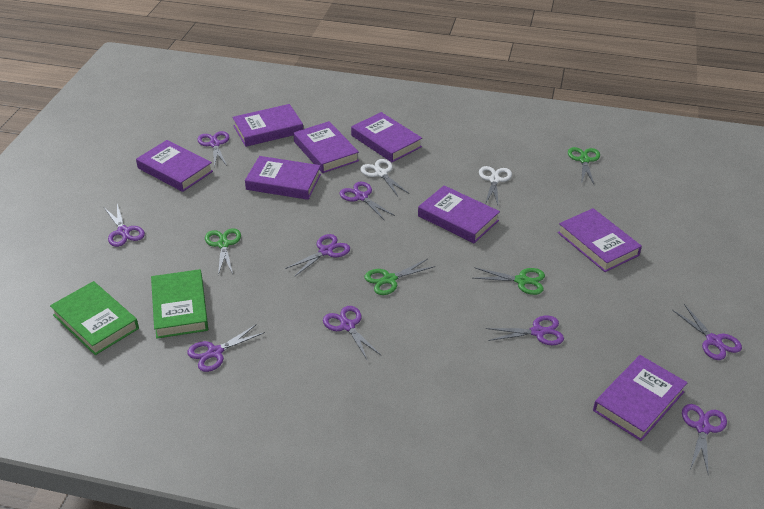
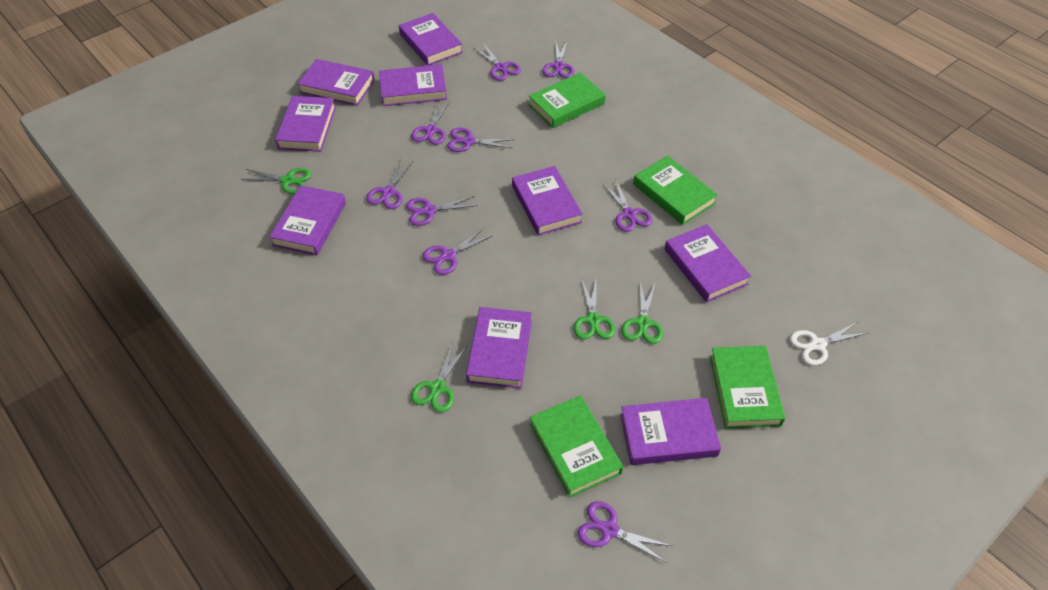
green book: [50,281,139,355] [151,269,208,339] = 2 -> [528,73,606,128] [530,395,623,498] [633,156,718,225] [710,346,785,429] = 4
purple book: [136,140,213,192] [232,104,303,147] [245,156,321,200] [293,121,359,173] [351,112,422,162] [418,185,500,243] [558,208,642,272] [593,355,688,441] = 8 -> [269,185,346,255] [275,96,336,152] [298,59,375,106] [379,64,447,106] [399,13,463,66] [466,307,532,389] [512,166,583,236] [620,398,721,465] [665,224,751,302] = 9
white scissors: [360,159,410,197] [479,166,512,205] = 2 -> [790,321,867,365] = 1

